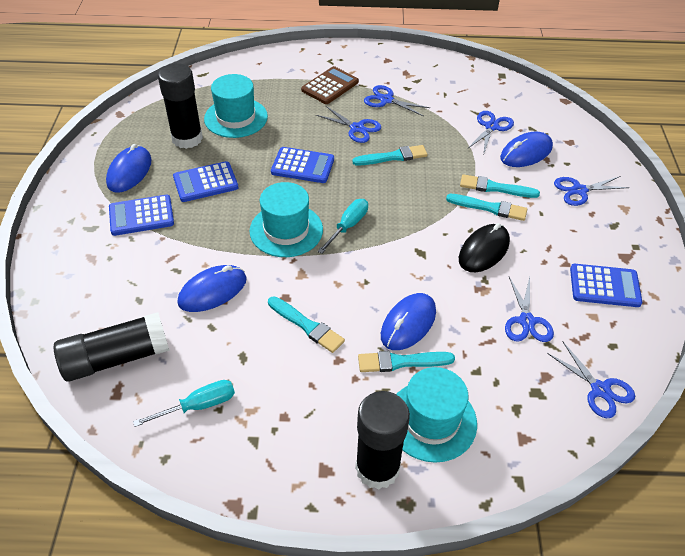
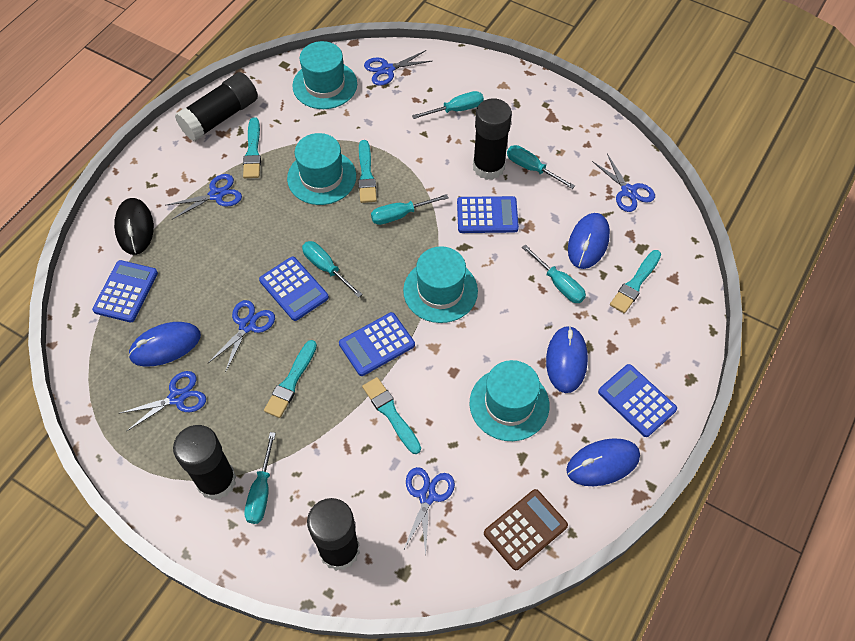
black glue stick: [54,312,170,382] [158,63,203,149] [355,391,410,490] = 3 -> [173,425,236,500] [175,72,258,141] [307,498,360,571] [473,98,512,180] = 4
blue calculator: [109,195,174,236] [173,161,238,202] [271,147,334,183] [570,264,642,307] = 4 -> [92,260,158,322] [259,257,329,321] [339,312,415,376] [457,196,519,233] [598,364,677,437] = 5
turquoise hat: [204,74,268,138] [250,182,323,257] [396,367,477,463] = 3 -> [287,133,356,205] [292,41,357,109] [403,246,478,323] [470,360,549,441] = 4
turquoise screwdriver: [133,380,235,427] [318,199,368,254] = 2 -> [244,432,276,524] [302,241,363,298] [371,194,448,225] [412,91,484,119] [507,145,575,189] [522,244,586,303] = 6

